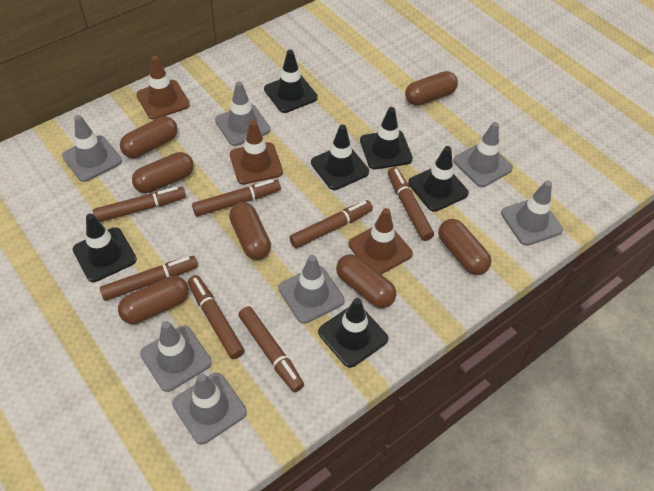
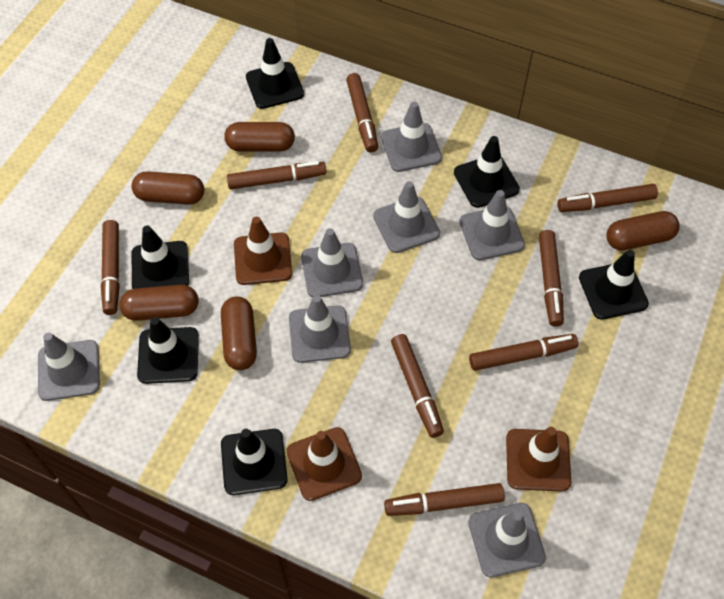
brown capsule: [118,276,189,324] [120,116,178,158] [132,152,194,193] [229,202,271,260] [336,254,396,308] [405,71,458,106] [438,219,491,275] = 7 -> [119,285,198,321] [132,171,204,205] [221,296,257,370] [224,122,295,151] [606,211,680,251] = 5
brown marker: [93,187,186,222] [100,256,198,301] [188,275,244,359] [192,179,281,216] [238,306,304,392] [290,200,373,248] [388,167,434,241] = 7 -> [101,220,120,315] [227,161,326,189] [346,73,378,153] [384,483,505,516] [391,334,444,438] [469,334,578,371] [539,230,564,327] [557,184,658,212] = 8

